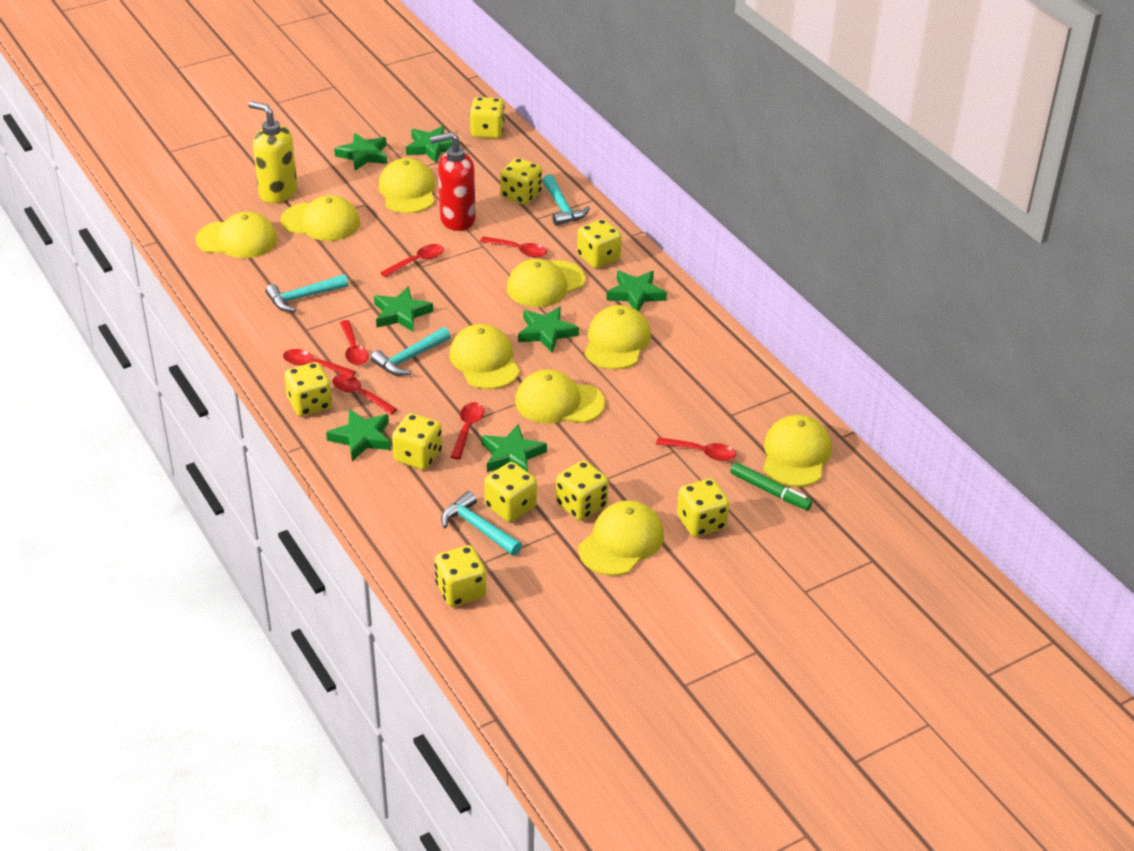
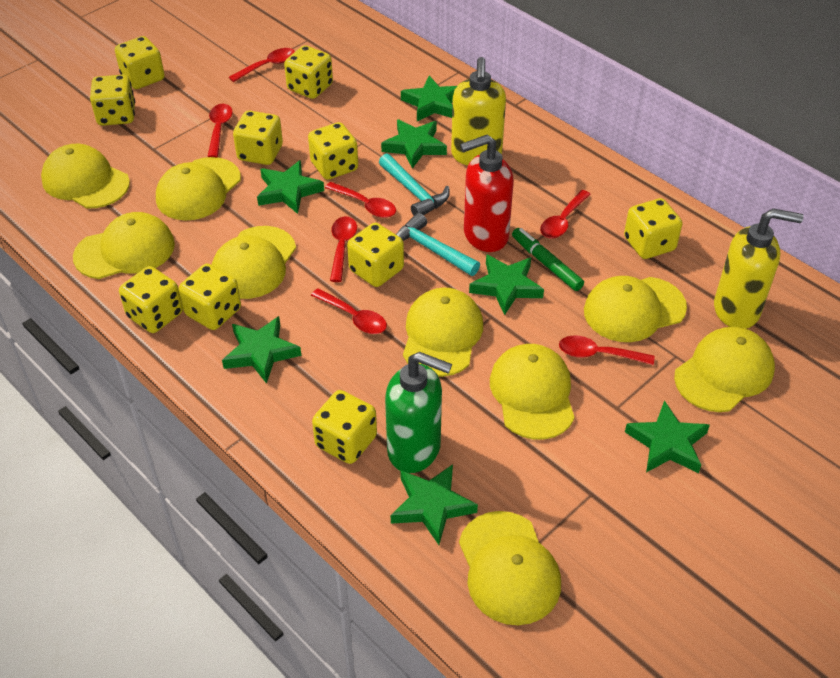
green soap dispenser: none = 0 -> [385,352,452,473] = 1
turquoise hammer: [265,274,348,312] [370,327,451,376] [441,491,522,556] [542,174,590,226] = 4 -> [379,153,450,215] [396,213,480,276] = 2
yellow dice: [284,362,332,417] [392,413,442,470] [435,545,487,607] [470,97,505,138] [484,462,537,522] [500,158,542,205] [556,460,609,521] [577,219,622,268] [677,478,729,537] = 9 -> [90,75,135,126] [115,36,165,89] [119,266,183,333] [179,264,241,330] [233,111,283,165] [284,45,333,99] [308,122,358,180] [312,390,377,464] [347,223,404,287] [624,198,682,259] = 10
yellow soap dispenser: [248,101,297,203] = 1 -> [451,57,506,165] [714,208,804,329] = 2

